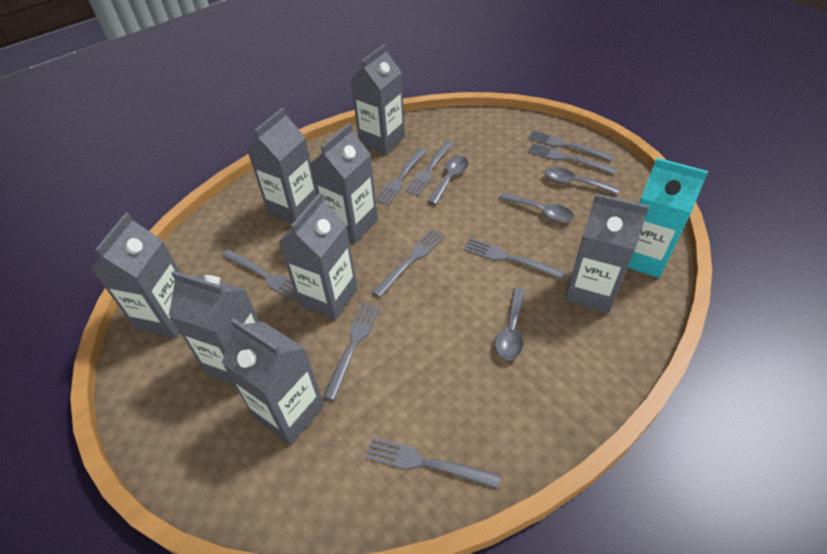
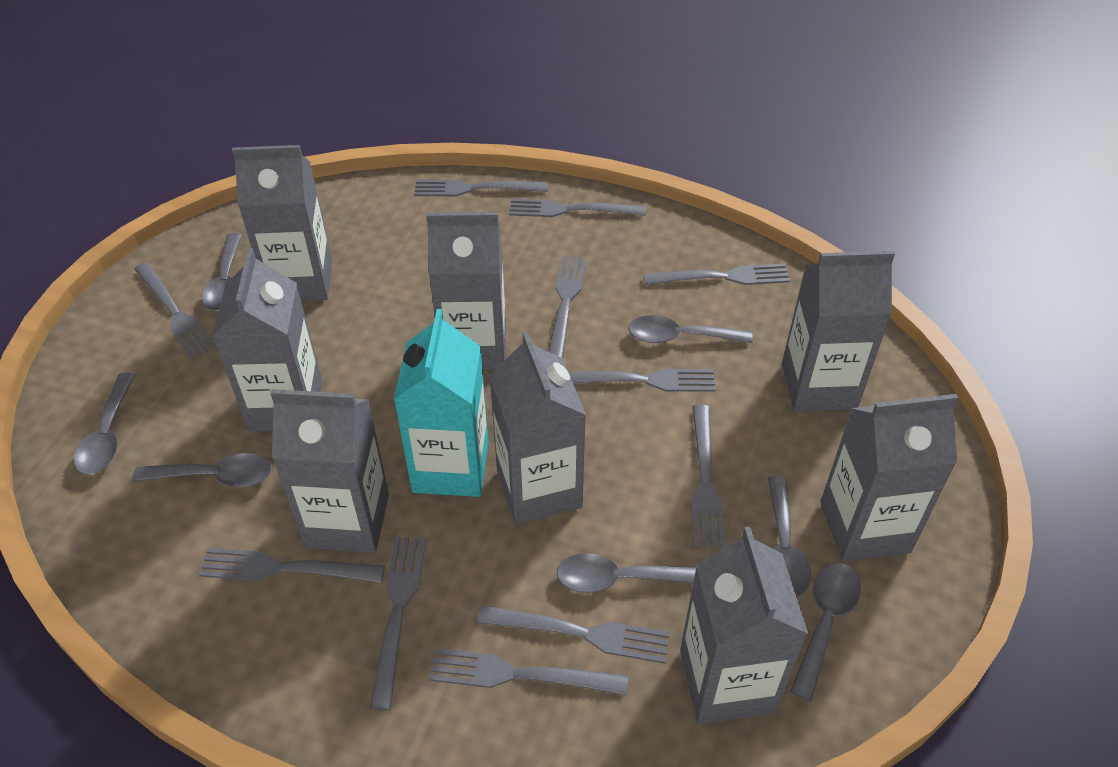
grey fork: [222,249,297,302] [323,302,380,401] [365,437,500,489] [372,229,445,298] [375,148,426,205] [404,140,454,196] [463,238,566,280] [527,130,614,161] [528,143,616,175] = 9 -> [134,263,216,358] [199,548,385,583] [369,536,426,710] [414,180,548,196] [429,648,628,695] [477,605,669,664] [509,199,646,217] [548,256,587,359] [568,369,716,392] [643,264,790,285] [691,404,725,548] = 11
grey spoon: [427,156,468,205] [494,288,525,360] [499,193,574,222] [545,167,620,195] = 4 -> [74,373,135,475] [132,453,272,487] [202,233,242,311] [557,553,696,593] [628,315,753,343] [768,476,811,597] [790,563,861,701] = 7

